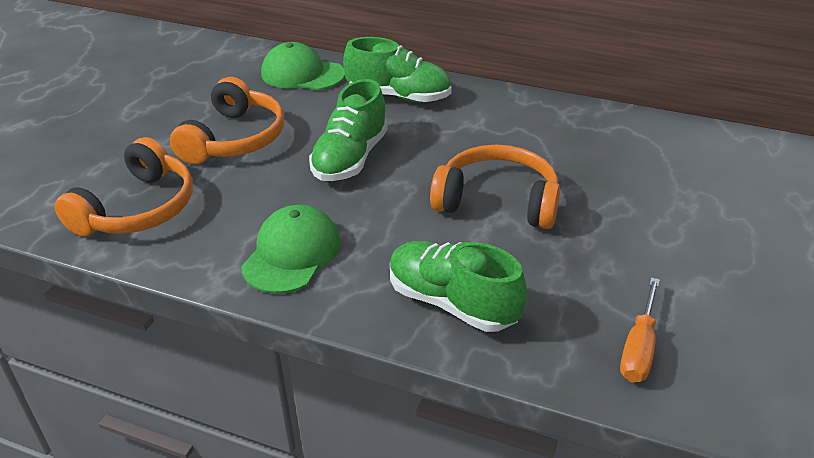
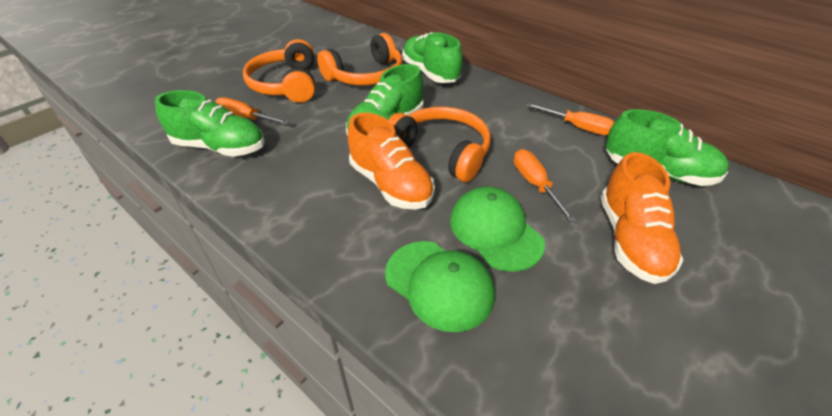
green shoe: [309,79,388,181] [343,37,452,103] [390,241,527,332] = 3 -> [155,90,265,157] [346,64,424,136] [402,32,463,83] [606,109,729,186] = 4
orange screwdriver: [620,277,660,382] = 1 -> [215,97,290,125] [514,149,577,222] [526,103,614,135] = 3
orange shoe: none = 0 -> [348,113,435,210] [601,152,683,284] = 2

